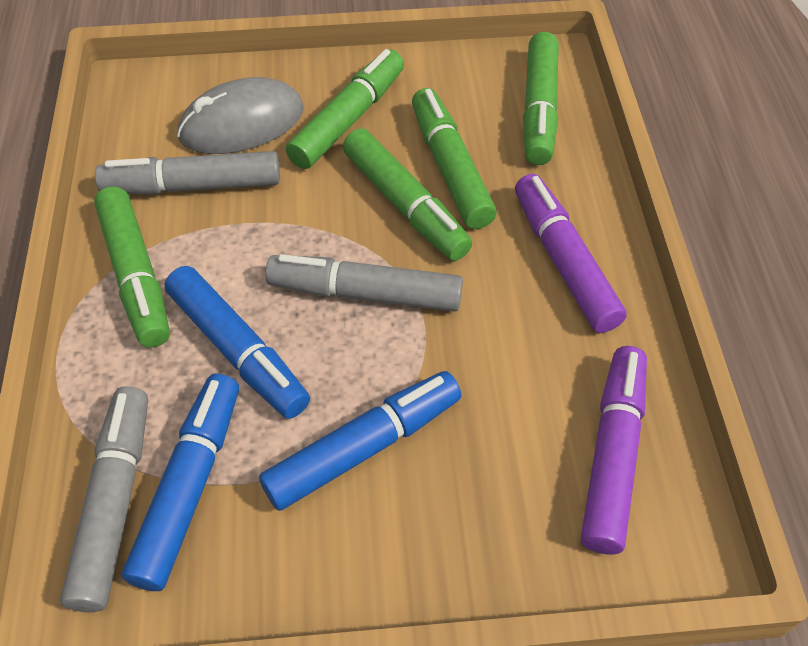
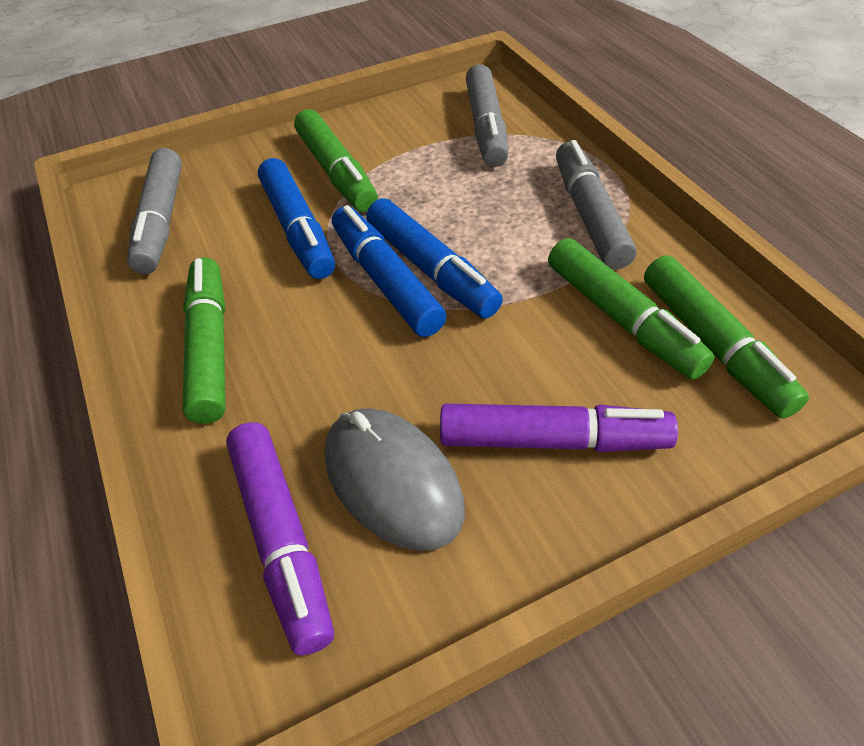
green marker: [94,186,170,347] [286,49,404,169] [343,128,472,261] [412,88,497,229] [523,32,559,165] = 5 -> [183,258,226,424] [294,109,378,212] [548,238,715,380] [644,255,809,418] = 4

